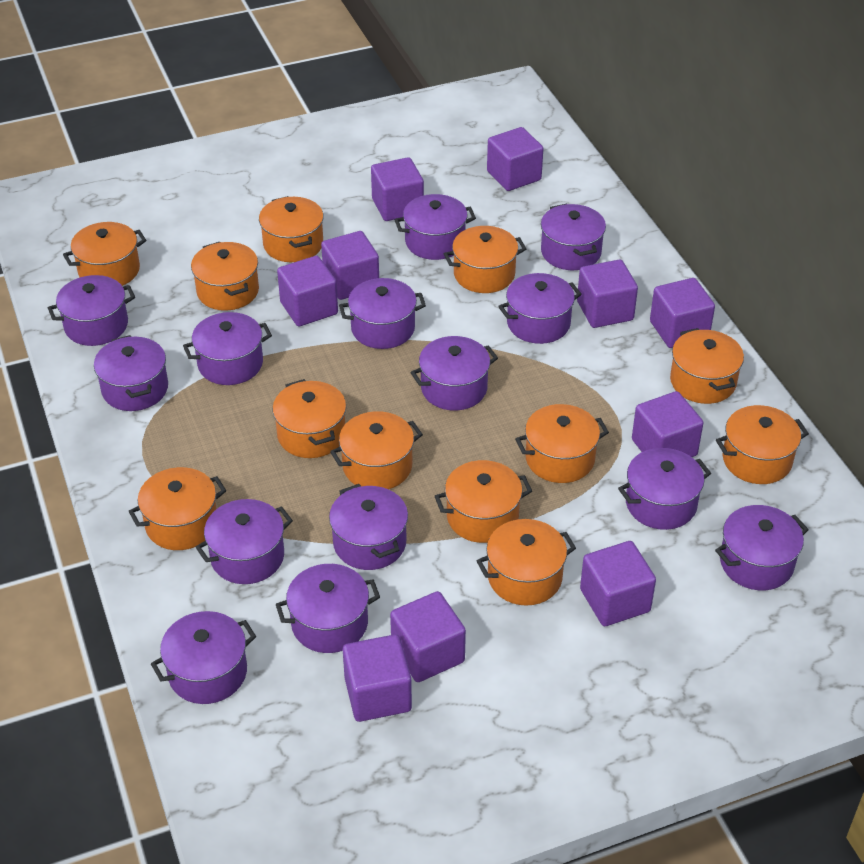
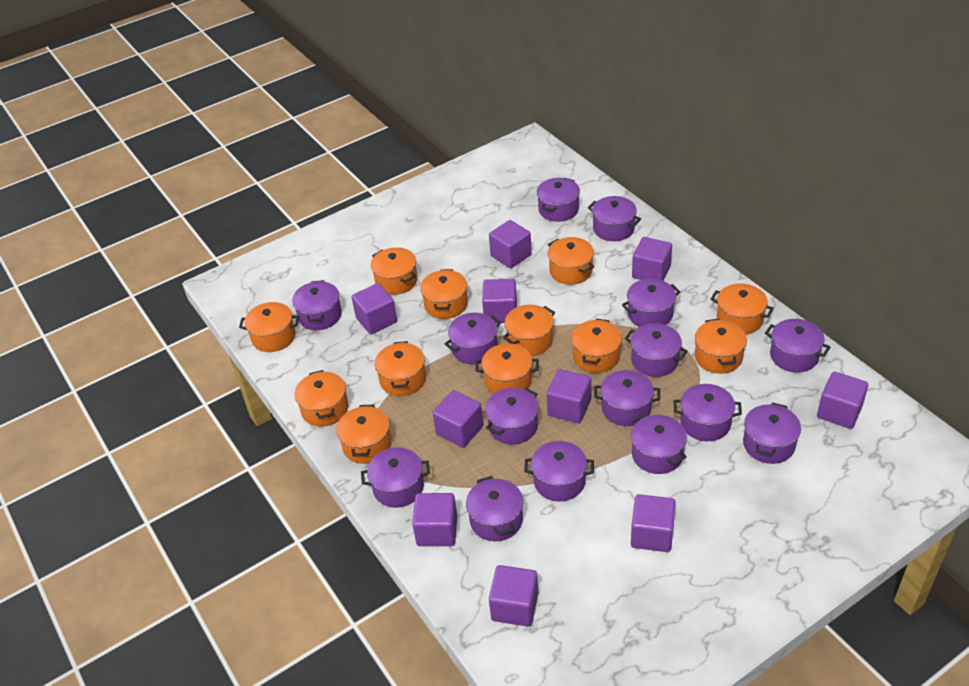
purple pot: [48,275,135,346] [94,335,168,411] [151,611,256,704] [183,312,272,385] [196,499,293,584] [276,564,380,653] [329,484,408,570] [339,278,426,349] [395,194,476,260] [410,336,498,411] [498,273,582,344] [541,204,606,270] [618,448,711,530] [715,505,809,590] = 14 -> [292,280,342,330] [361,447,430,508] [444,313,501,364] [466,476,523,541] [485,388,539,445] [524,441,594,502] [537,178,580,222] [588,196,641,241] [594,370,660,426] [622,279,680,327] [625,323,688,377] [631,414,687,474] [674,384,742,441] [743,402,801,464] [765,319,831,373] = 15

